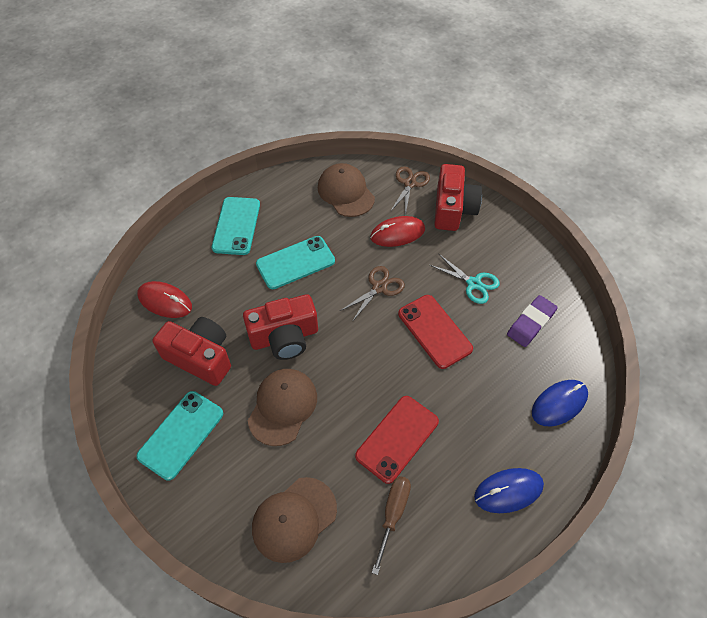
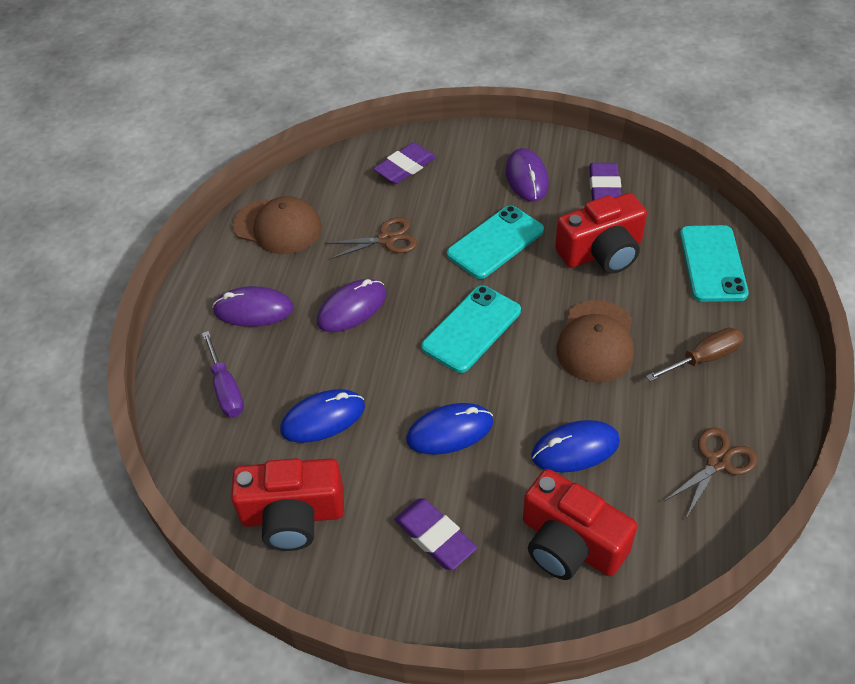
blue mouse: [474,468,544,513] [532,380,588,426] = 2 -> [280,389,365,443] [406,403,493,455] [531,420,620,473] = 3
brown cap: [248,369,317,446] [252,477,337,563] [318,163,375,217] = 3 -> [233,196,322,254] [556,300,634,383] = 2
purple eraser: [507,295,558,347] = 1 -> [373,142,437,184] [394,498,477,570] [589,163,621,201] = 3
purple mouse: none = 0 -> [212,286,294,327] [317,279,387,332] [506,148,549,201] = 3
purple screwdriver: none = 0 -> [202,331,244,417] = 1
red mouse: [137,281,192,318] [370,216,425,247] = 2 -> none = 0
red phone: [355,396,439,484] [398,295,473,369] = 2 -> none = 0
turquoise scissors: [430,254,500,304] = 1 -> none = 0

